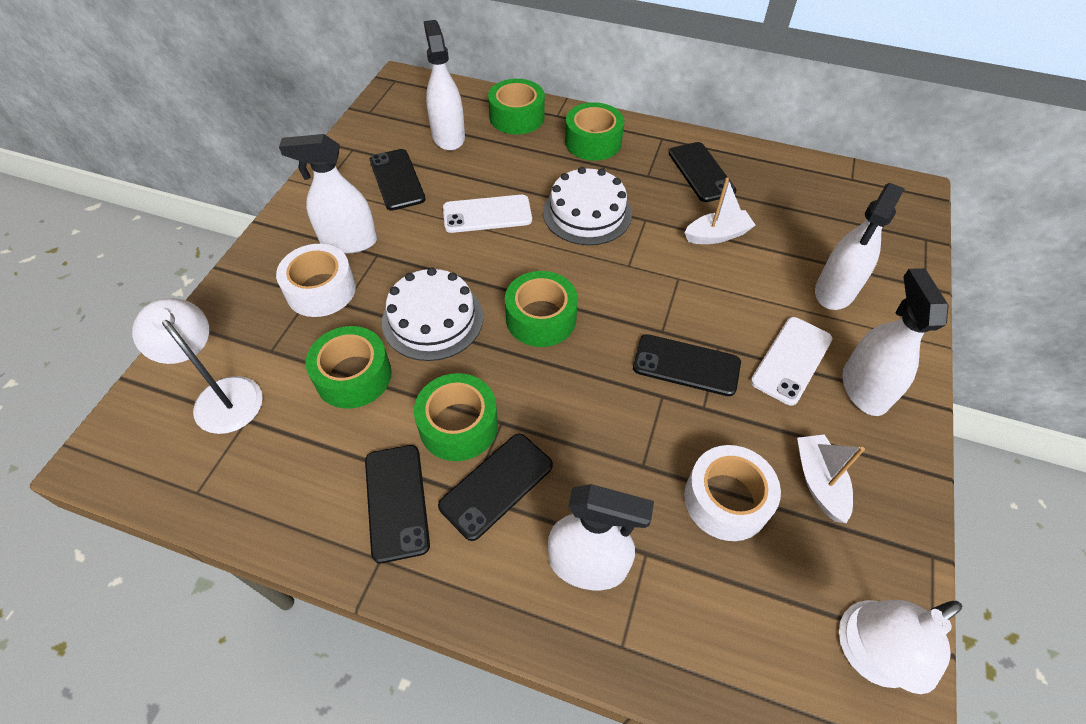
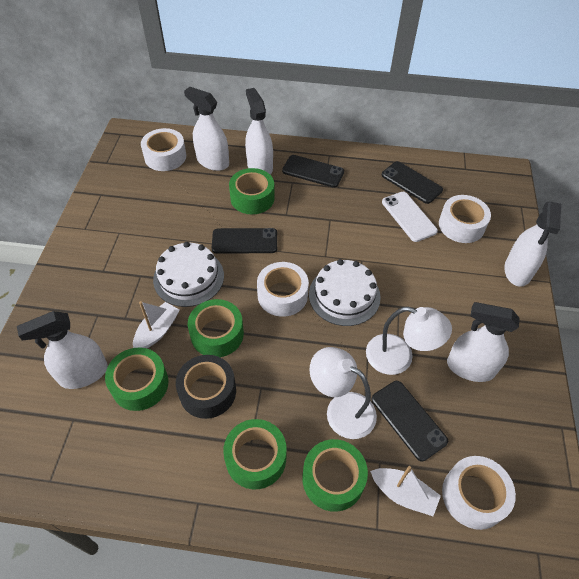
black phone: [365,445,430,563] [370,149,426,211] [438,434,553,541] [633,334,741,396] [669,142,736,202] = 5 -> [212,228,277,254] [282,155,344,188] [371,381,448,461] [382,161,443,204] = 4
black tape: none = 0 -> [176,355,236,419] = 1
white phone: [443,195,532,233] [751,317,833,406] = 2 -> [382,192,438,242] = 1
white tape: [276,244,356,317] [684,445,781,541] = 2 -> [141,128,186,171] [257,262,309,317] [439,195,491,243] [442,456,516,530] = 4

